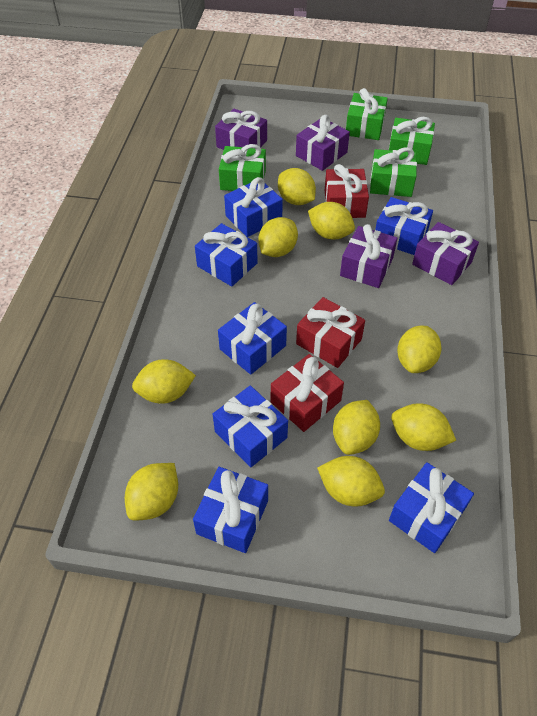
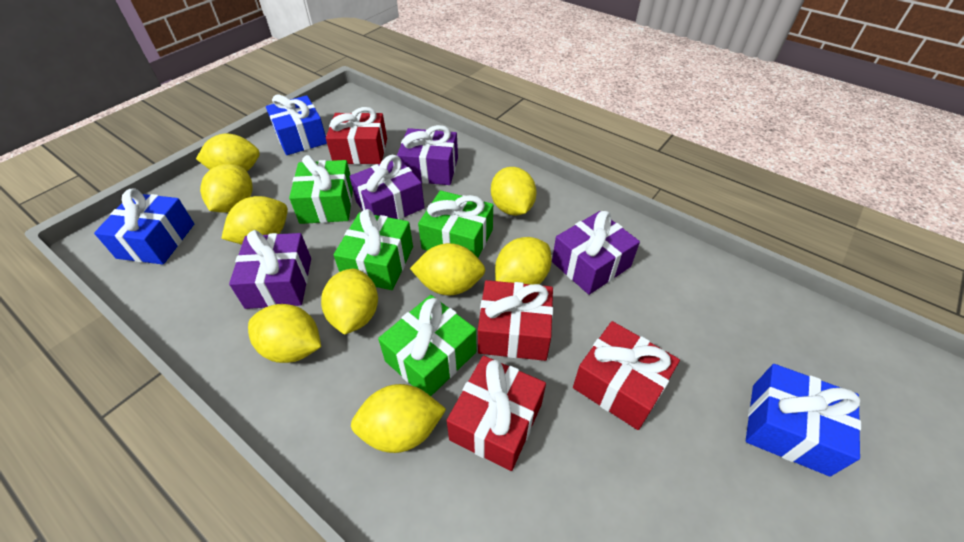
blue gift: [193,467,268,553] [195,223,258,287] [213,386,288,467] [218,302,287,375] [224,177,283,237] [375,197,433,255] [389,462,474,553] = 7 -> [94,188,194,265] [266,94,327,155] [746,364,861,477] = 3
red gift: [271,354,344,432] [296,297,365,368] [325,164,369,218] = 3 -> [326,107,387,164] [447,356,546,471] [478,280,553,361] [573,321,680,430] = 4

